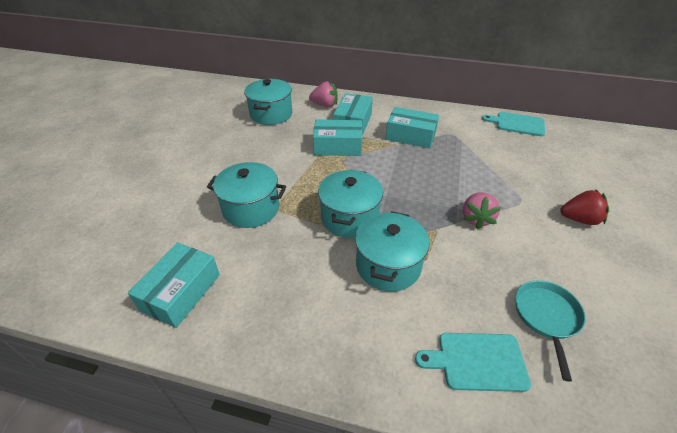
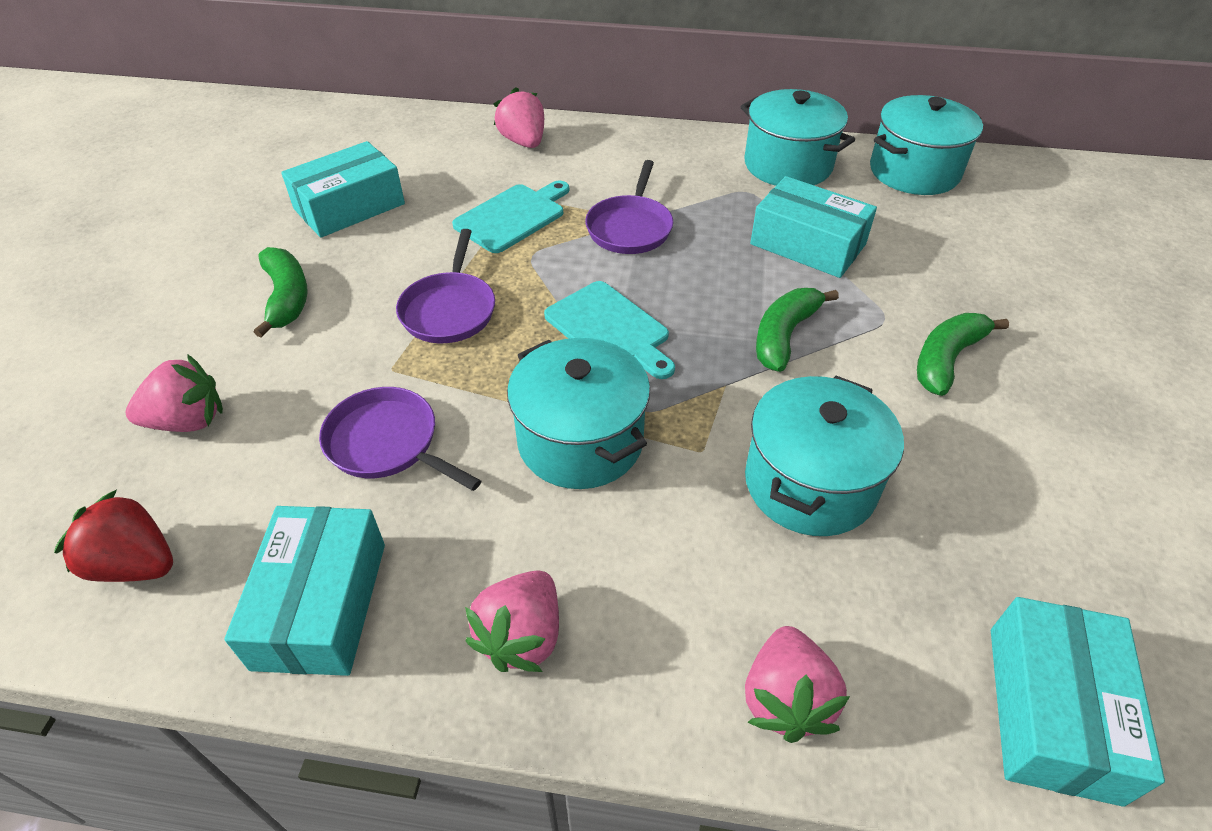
green banana: none = 0 -> [254,247,307,338] [756,288,839,372] [917,313,1009,396] = 3
pink strawberry: [309,81,338,107] [463,193,501,229] = 2 -> [126,354,223,432] [465,570,559,672] [493,87,544,148] [745,626,850,743] = 4
purple pan: none = 0 -> [319,387,481,491] [396,229,495,343] [585,160,673,254] = 3
turquoise pan: [515,280,586,381] = 1 -> none = 0

